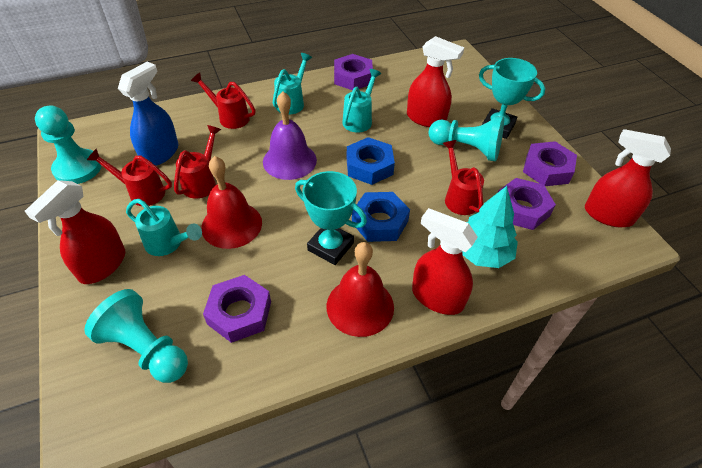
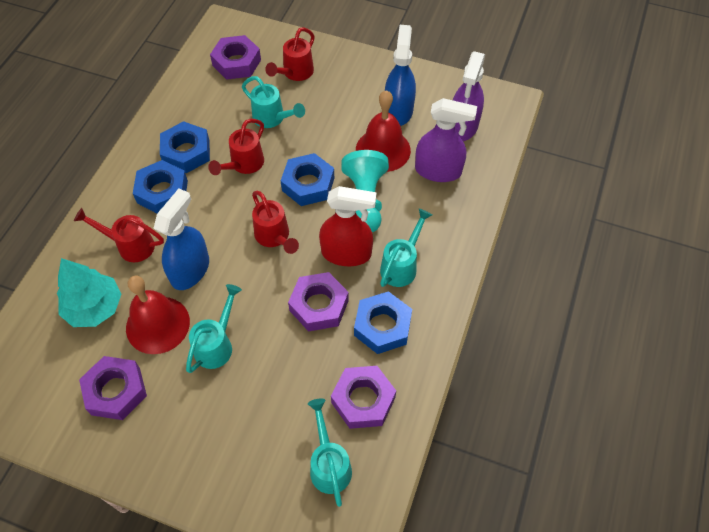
blue nut: [347,137,395,185] [352,192,410,242] = 2 -> [133,160,188,213] [160,121,210,173] [281,153,334,206] [354,291,412,354] = 4
blue spray bottle: [118,62,179,166] = 1 -> [154,189,209,290] [385,25,416,126] = 2
purple bell: [263,92,317,180] = 1 -> none = 0
purple spray bottle: none = 0 -> [415,98,477,182] [453,51,485,141] = 2
red spray bottle: [25,180,125,284] [407,36,464,127] [412,208,478,315] [585,129,671,227] = 4 -> [319,186,377,266] = 1
turquoise pawn: [35,105,102,184] [84,289,188,383] [429,116,504,161] = 3 -> [341,150,389,232] = 1
turquoise trophy: [295,171,367,265] [479,58,545,139] = 2 -> none = 0
turquoise watering can: [126,199,202,256] [273,53,312,114] [342,69,381,133] = 3 -> [186,284,242,373] [242,76,305,128] [308,398,352,507] [380,209,432,287] = 4

